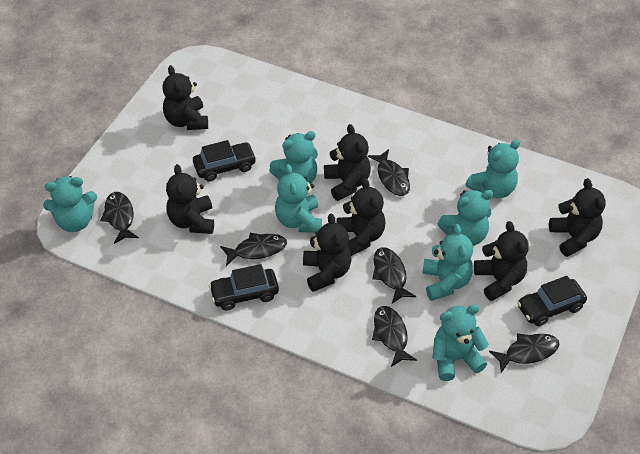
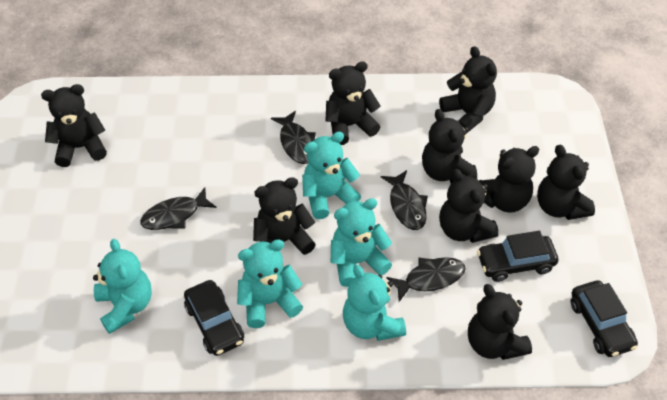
black fish: [100,192,139,244] [220,233,287,266] [368,149,410,196] [372,247,416,303] [372,306,417,367] [489,333,560,373] = 6 -> [140,187,217,230] [271,111,316,164] [381,170,428,230] [387,257,466,302] = 4
black teddy bear: [162,65,208,130] [166,164,214,234] [303,213,352,292] [324,124,371,201] [337,178,385,256] [474,221,529,301] [549,178,606,257] = 7 -> [41,84,107,167] [253,177,316,255] [326,61,380,145] [422,109,477,183] [439,46,497,133] [439,169,499,243] [468,284,532,360] [478,146,539,213] [537,145,595,220] = 9
turquoise teddy bear: [43,176,97,232] [269,131,318,184] [275,164,322,233] [422,224,473,301] [432,305,489,381] [437,190,493,246] [465,139,520,198] = 7 -> [93,239,152,334] [237,239,303,328] [302,132,361,219] [331,198,392,287] [343,264,406,341] = 5

